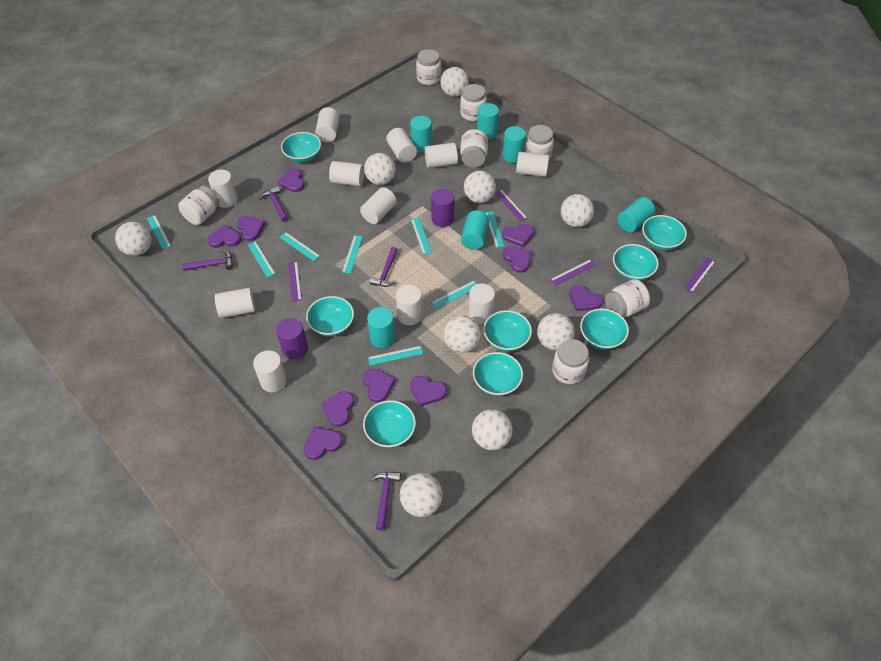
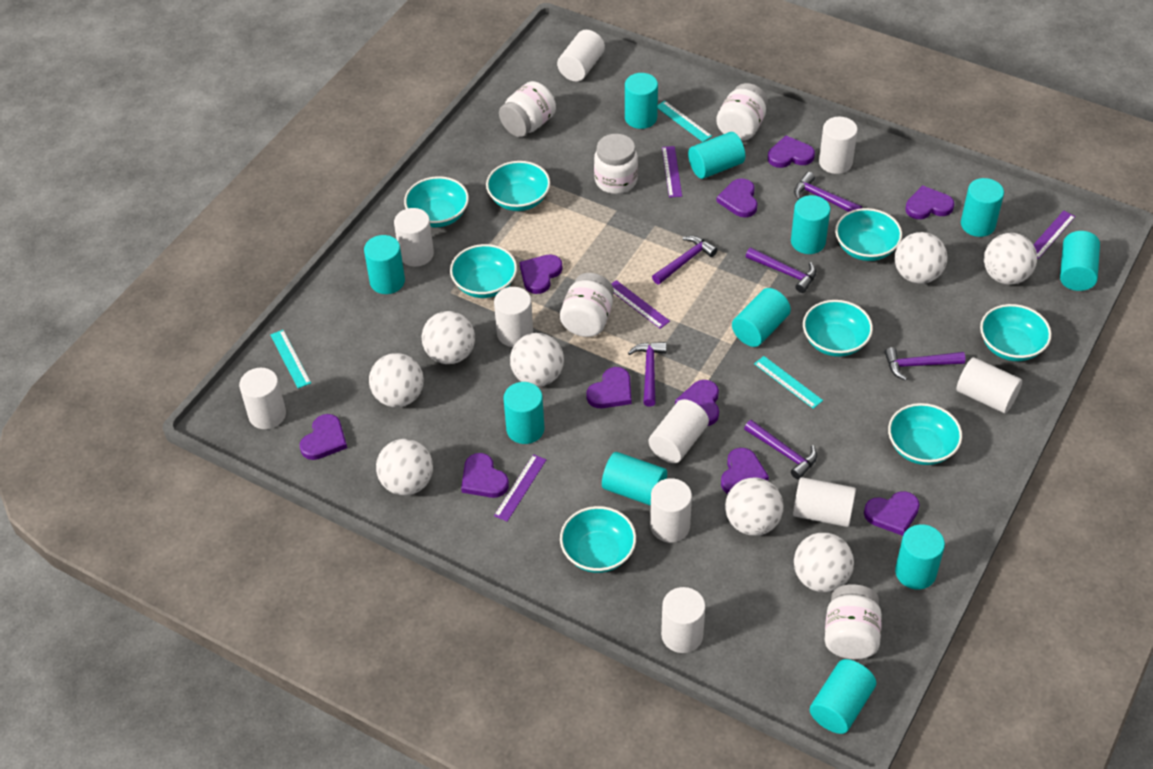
purple cylinder: [276,318,308,359] [431,189,454,227] = 2 -> none = 0
purple hammer: [182,250,233,271] [259,186,288,222] [370,247,398,287] [370,472,401,531] = 4 -> [628,342,667,407] [652,236,718,284] [744,420,817,480] [746,248,816,293] [794,172,862,212] [885,347,965,381] = 6
turquoise cylinder: [367,307,395,348] [410,116,432,152] [461,210,489,249] [477,103,499,139] [502,126,526,163] [617,197,655,232] = 6 -> [364,235,405,294] [504,382,544,444] [602,452,667,506] [625,73,658,129] [688,132,745,179] [732,288,791,347] [791,195,830,254] [810,659,876,734] [895,524,945,590] [961,178,1004,237] [1060,231,1100,291] = 11
turquoise ruler: [147,215,171,249] [247,241,275,277] [279,232,320,261] [342,235,363,274] [368,346,423,366] [411,218,432,255] [431,281,477,309] [485,211,505,248] = 8 -> [270,330,311,388] [658,101,712,142] [754,356,823,409] = 3
white ball: [115,222,152,256] [364,153,396,185] [400,473,443,517] [440,67,469,97] [444,315,481,353] [464,171,496,203] [472,409,513,450] [537,313,575,350] [561,194,594,227] = 9 -> [369,353,424,407] [376,439,433,496] [422,311,475,364] [510,333,564,387] [725,478,783,536] [794,533,854,592] [895,232,948,284] [984,233,1037,285] = 8
white cylinder: [208,170,238,208] [215,288,256,318] [253,350,287,392] [315,107,339,142] [329,161,364,186] [360,187,397,224] [386,128,417,163] [396,285,422,325] [424,143,458,168] [468,284,495,324] [516,152,549,177] = 11 -> [239,368,286,429] [394,208,434,267] [494,287,533,347] [557,30,605,81] [649,399,709,463] [650,478,692,543] [661,587,705,653] [793,477,856,527] [819,117,858,174] [956,357,1022,413] = 10
white jar: [178,186,220,225] [416,49,441,85] [460,84,487,121] [460,129,488,168] [525,125,554,159] [552,339,589,384] [605,279,650,317] = 7 -> [499,81,556,137] [560,273,614,337] [594,134,638,194] [716,83,768,141] [825,584,882,659] = 5

